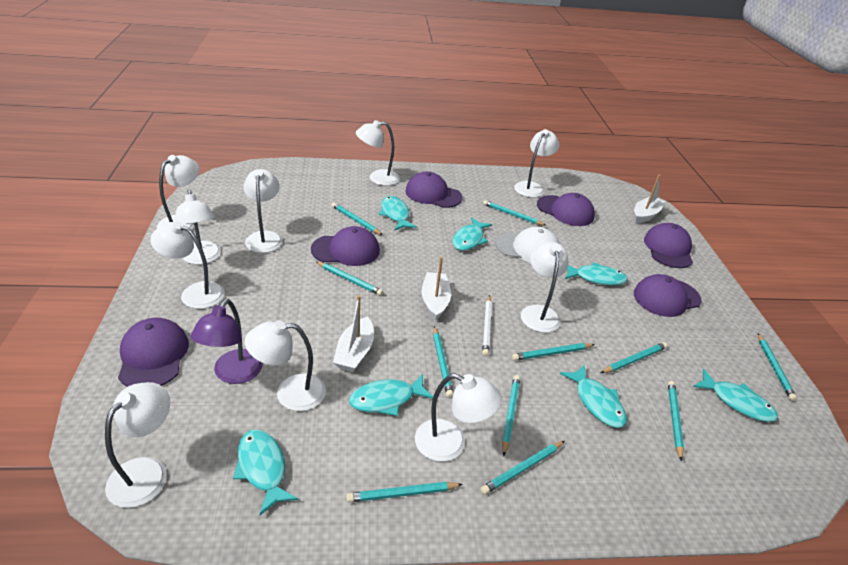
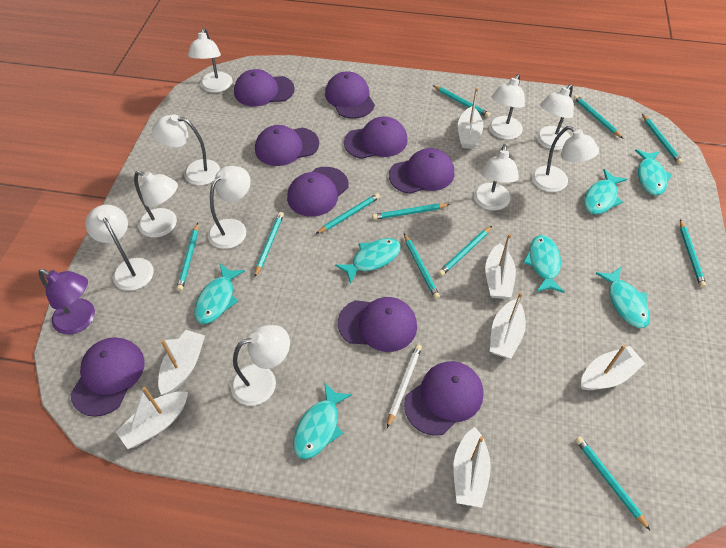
purple cap: [118,318,189,387] [311,226,380,266] [405,171,463,208] [537,193,595,226] [634,274,702,317] [644,223,693,268] = 6 -> [70,337,145,417] [234,69,295,106] [255,125,319,166] [287,167,349,217] [325,71,375,119] [338,297,417,352] [344,116,407,159] [389,148,454,194] [404,361,484,436] = 9
white boat: [333,295,374,372] [422,257,451,320] [634,175,666,223] = 3 -> [116,387,188,449] [158,330,205,395] [453,427,491,508] [458,88,483,149] [485,234,516,299] [490,292,526,359] [581,345,645,390] = 7
white cap: [496,227,559,263] = 1 -> none = 0

